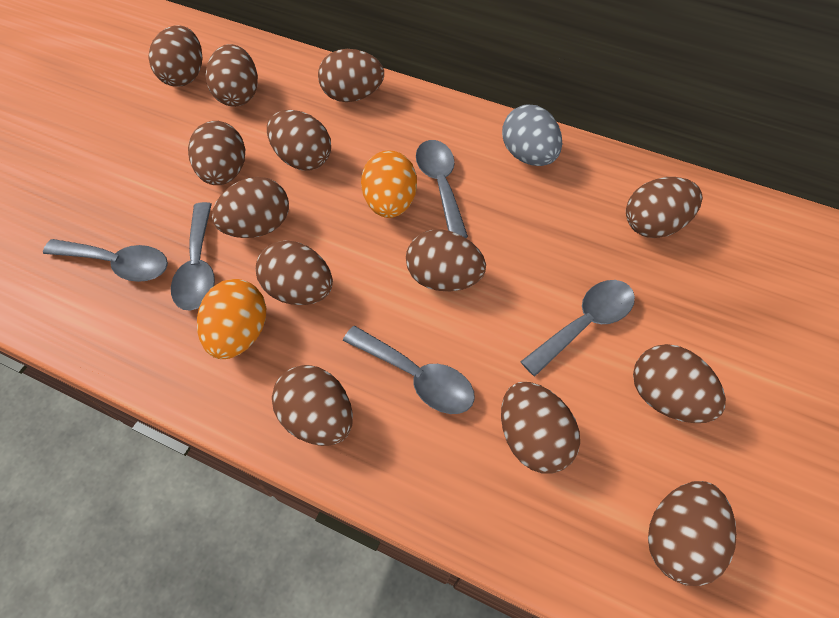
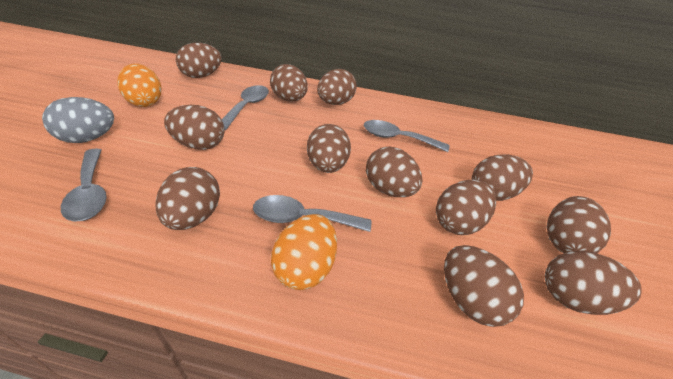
brown egg: [148,25,202,86] [188,121,245,185] [206,44,258,107] [212,177,289,238] [256,240,333,305] [267,110,331,171] [272,365,353,446] [318,49,384,102] [406,229,486,291] [501,382,580,473] [626,177,702,238] [633,344,726,423] [648,481,737,586] = 13 -> [155,167,220,230] [164,105,224,150] [176,43,222,78] [270,64,308,102] [307,124,351,173] [317,69,357,105] [366,147,422,197] [436,180,496,235] [444,245,524,327] [472,154,533,201] [545,251,642,315] [547,196,611,253] = 12
grey spoon: [43,239,168,282] [171,202,215,311] [343,326,475,414] [416,140,468,238] [520,280,635,376] = 5 -> [61,149,107,222] [222,85,269,130] [253,195,371,232] [364,120,449,152] = 4

